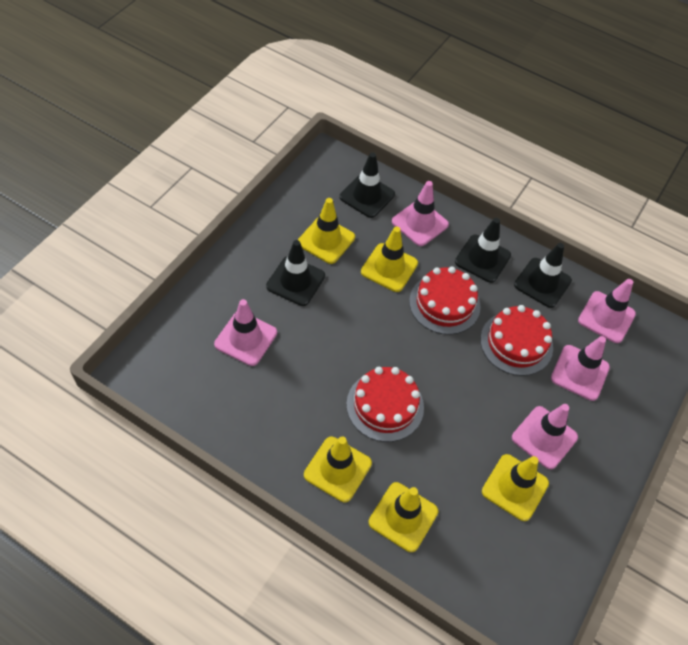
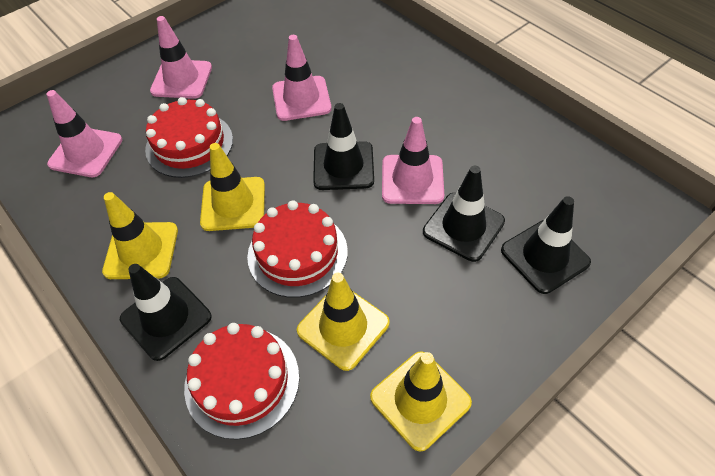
pink traffic cone: [214,299,277,366] [392,181,449,246] [512,404,578,469] [551,336,610,401] [578,279,636,343] = 5 -> [46,90,122,177] [150,16,212,99] [272,35,332,121] [382,117,444,204] = 4
yellow traffic cone: [298,198,355,264] [304,436,372,502] [361,226,418,292] [369,482,438,552] [482,454,549,521] = 5 -> [102,192,178,279] [200,143,265,231] [297,273,390,371] [370,351,472,452] = 4

